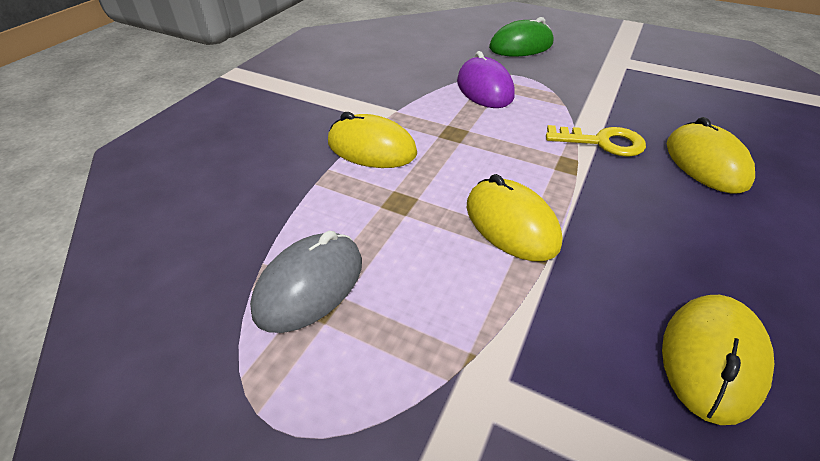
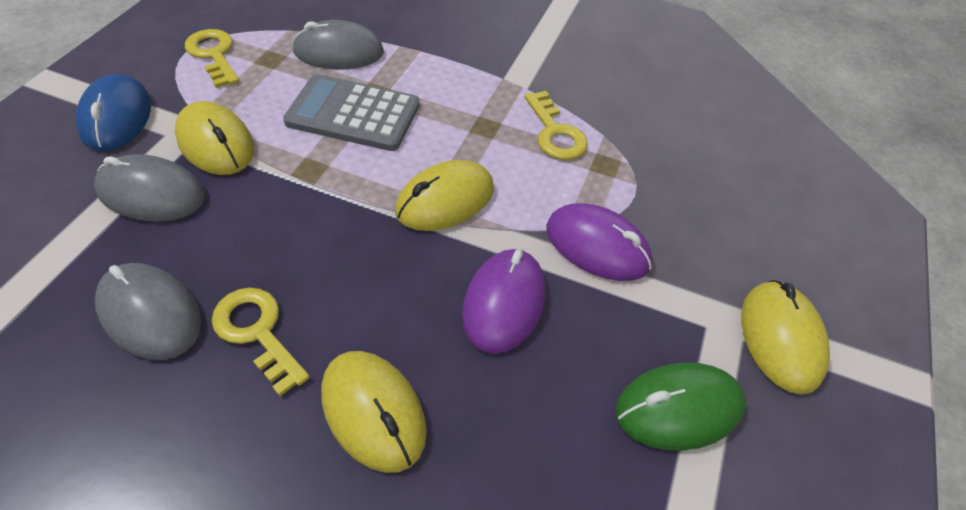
blue mouse: none = 0 -> [76,74,151,151] = 1
grey calculator: none = 0 -> [283,74,420,151] = 1
grey mouse: [250,231,362,333] = 1 -> [94,154,205,222] [95,263,201,360] [292,20,384,69] = 3
purple mouse: [457,51,514,108] = 1 -> [462,249,545,354] [546,203,652,281] = 2
yellow key: [546,125,646,157] = 1 -> [185,29,240,88] [212,288,310,396] [524,91,588,160] = 3

